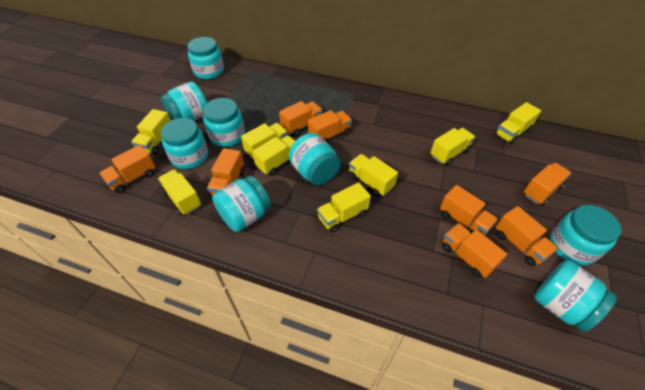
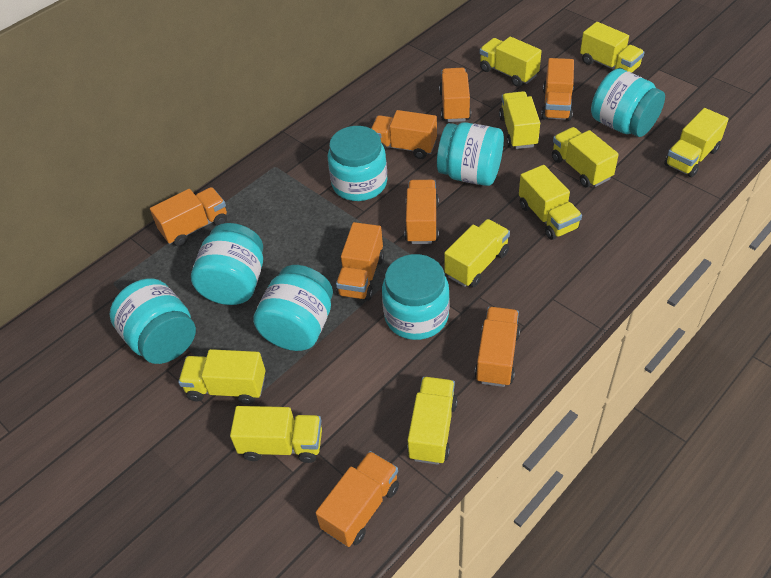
turquoise jar: [161,82,207,121] [161,118,208,169] [188,37,224,79] [203,98,245,147] [212,176,271,232] [289,133,341,185] [534,260,617,332] [550,205,621,265] = 8 -> [109,278,196,364] [191,223,263,305] [253,265,333,351] [328,126,387,201] [382,254,450,340] [437,122,504,186] [591,68,665,137] = 7
yellow truck: [131,109,171,155] [158,169,202,216] [241,123,288,160] [252,136,295,176] [317,182,371,232] [349,154,398,197] [431,128,475,166] [495,102,541,144] = 8 -> [178,349,266,404] [230,406,322,463] [407,377,457,465] [444,219,510,287] [480,36,542,87] [499,91,540,149] [519,165,582,240] [552,127,619,188] [580,22,645,73] [664,108,729,177] = 10

